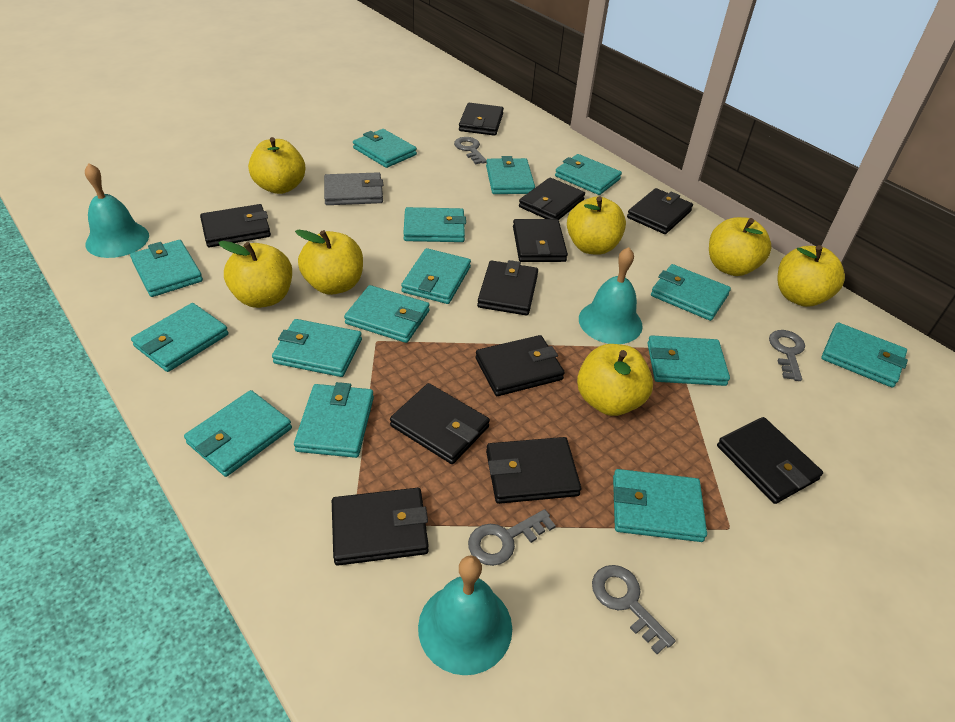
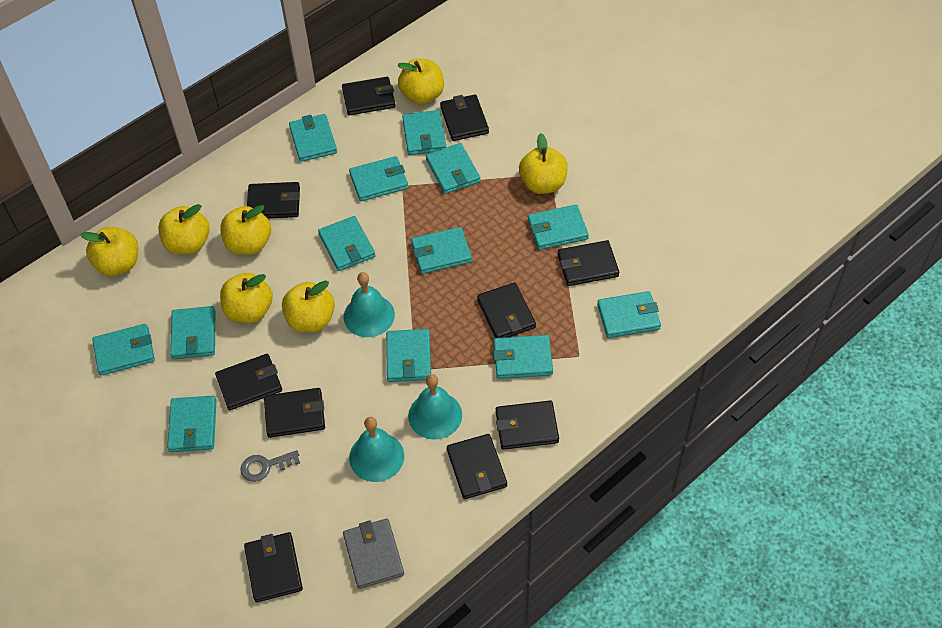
black wallet: [200,204,271,247] [332,488,429,566] [390,383,490,464] [459,103,504,136] [475,335,565,396] [477,260,538,316] [486,437,581,504] [513,219,568,262] [519,178,585,220] [627,188,693,234] [717,417,823,504] = 11 -> [215,354,282,410] [244,532,303,602] [247,182,300,218] [264,388,325,438] [342,77,395,115] [440,94,489,141] [447,434,507,499] [477,283,536,338] [496,400,559,450] [558,240,619,286] = 10
grey key: [454,137,487,164] [468,509,556,566] [592,565,676,654] [769,330,805,381] = 4 -> [240,450,300,482] = 1
turquoise wallet: [130,240,203,297] [131,303,229,372] [184,390,292,477] [272,319,362,377] [294,382,374,458] [344,285,430,343] [353,129,417,168] [401,248,471,304] [403,207,466,242] [486,156,535,194] [555,154,622,195] [613,469,707,542] [647,336,730,386] [651,264,731,321] [821,323,908,388] = 15 -> [92,324,155,376] [167,396,217,452] [170,306,215,359] [289,114,337,162] [318,216,375,271] [349,156,408,201] [386,329,431,382] [402,110,446,155] [411,227,472,274] [426,143,480,194] [493,335,553,379] [528,204,589,250] [597,291,661,338] = 13

